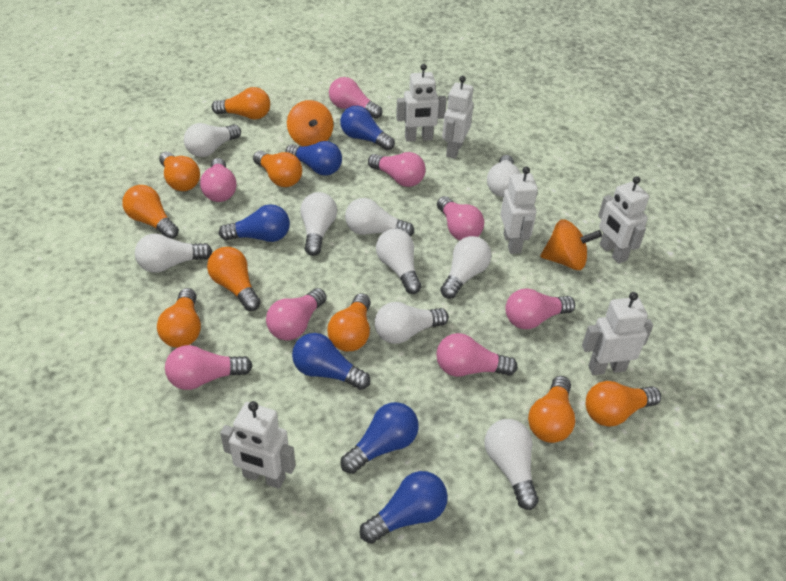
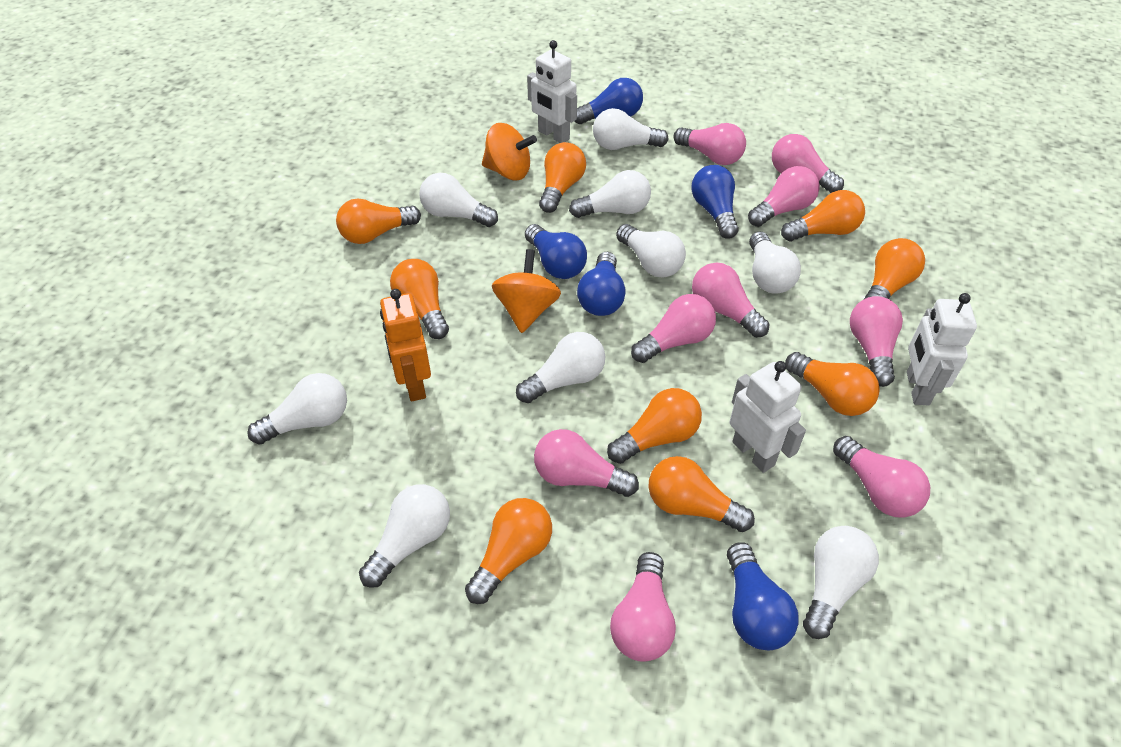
blue light bulb: [219,204,290,242] [286,141,342,176] [292,333,370,390] [340,106,395,151] [341,402,419,474] [360,471,448,544] = 6 -> [525,224,587,279] [574,78,643,124] [577,252,626,316] [691,165,739,239] [727,542,799,650] = 5
orange robot: none = 0 -> [380,289,431,402] = 1
pink light bulb: [165,345,253,390] [200,158,236,202] [266,288,327,340] [329,77,382,119] [368,152,426,187] [436,333,518,377] [437,196,484,240] [505,288,575,329] = 8 -> [534,429,639,497] [610,552,676,662] [631,294,716,363] [673,123,746,165] [692,262,770,338] [748,166,820,227] [772,134,844,193] [833,436,930,518] [850,296,903,387] = 9
white robot: [220,401,296,489] [396,64,447,142] [442,76,474,159] [500,167,538,254] [582,292,653,375] [598,176,649,264] = 6 -> [527,40,577,143] [730,361,806,473] [907,293,977,406] = 3

